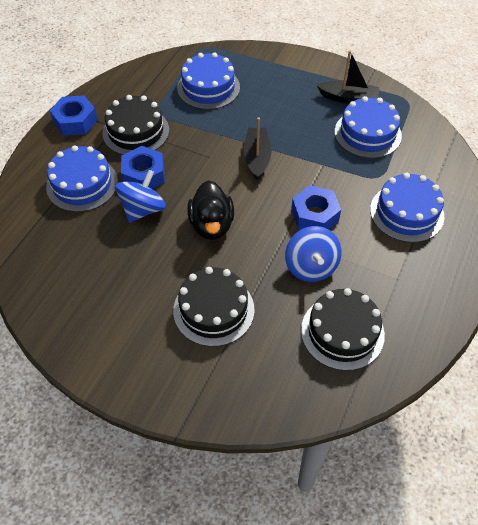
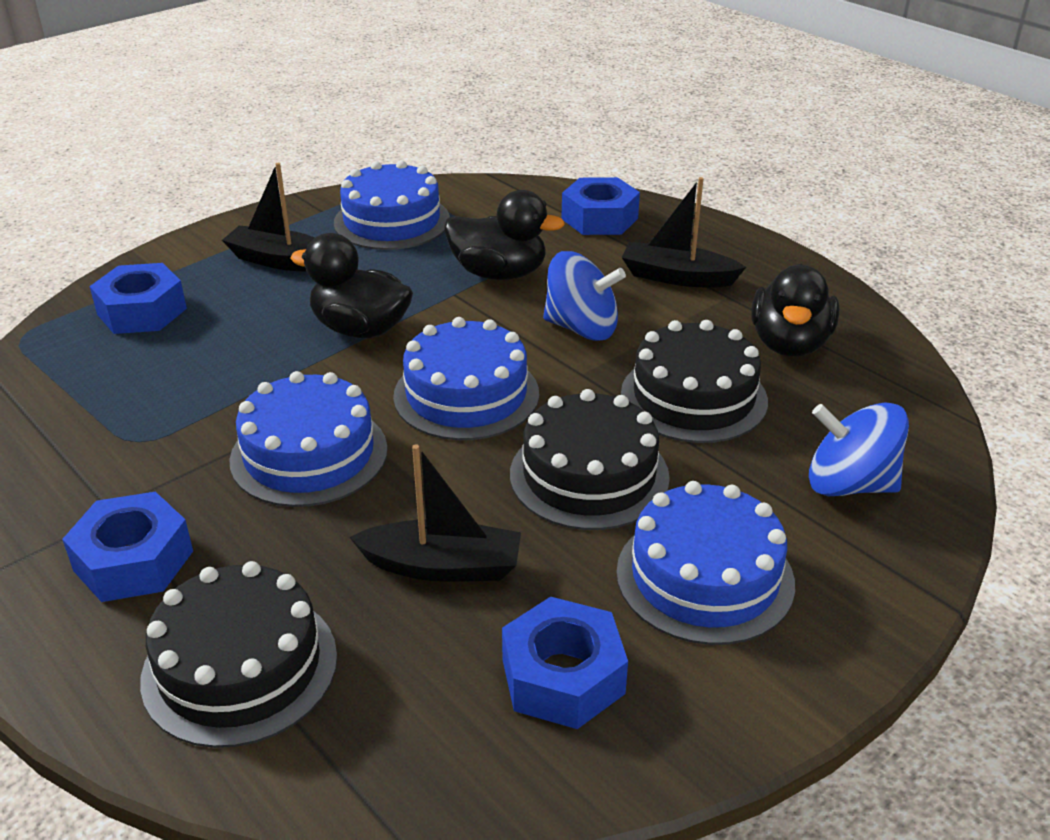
black boat: [244,117,271,180] [317,50,379,104] = 2 -> [222,163,314,272] [349,444,521,582] [622,177,746,287] = 3
black duck: [187,180,234,240] = 1 -> [290,233,413,338] [444,190,565,280] [752,264,839,357] = 3
blue nut: [50,95,98,136] [121,146,165,189] [291,186,341,230] = 3 -> [62,491,193,602] [89,263,187,334] [502,597,628,729] [562,177,640,235] = 4

